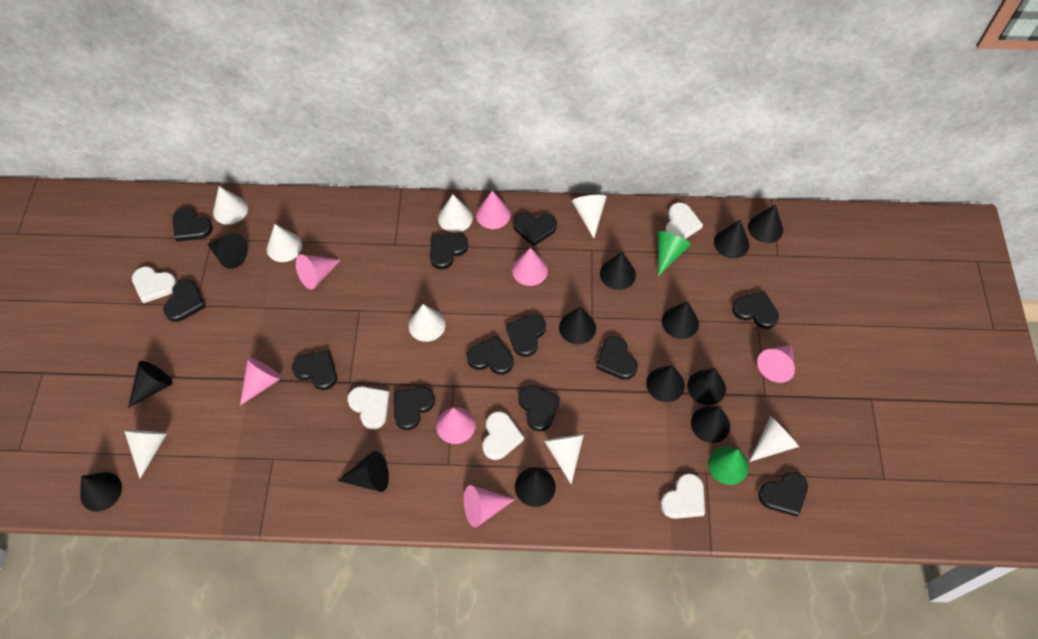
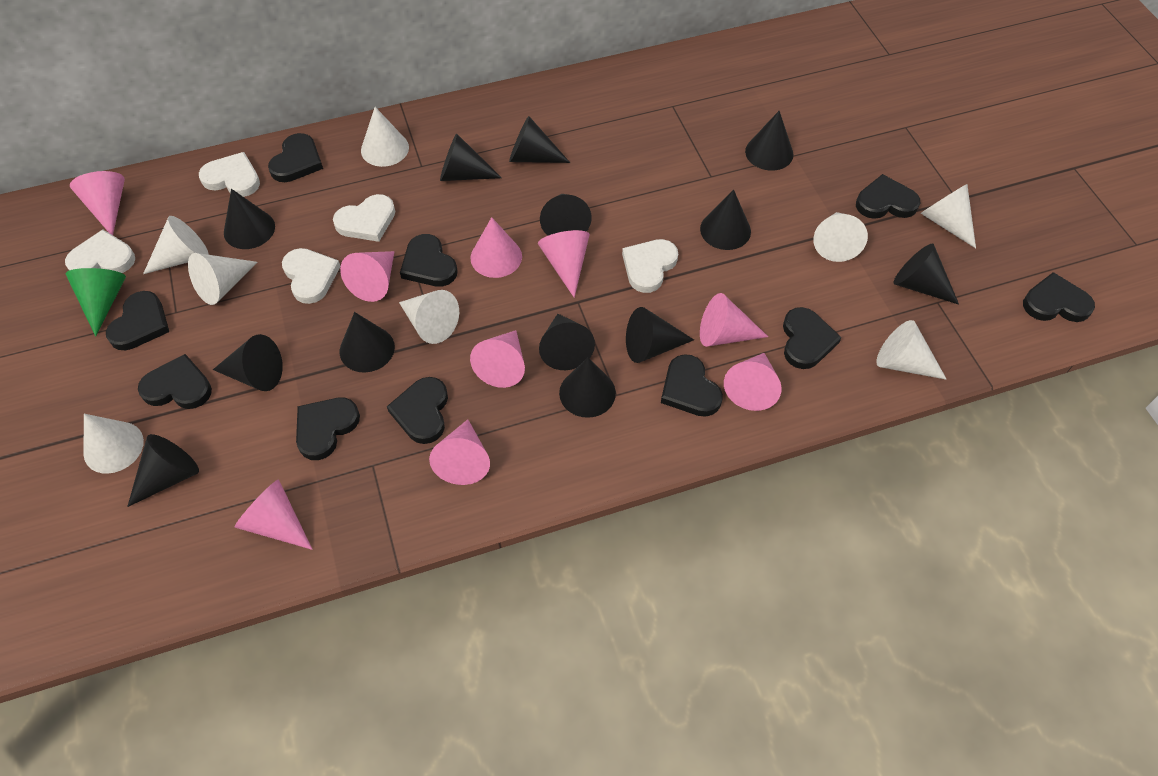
black heart: [163,280,206,322] [172,207,213,241] [292,350,337,390] [394,387,435,430] [430,233,468,270] [467,335,513,375] [506,314,546,357] [513,213,557,246] [518,385,560,432] [596,336,638,380] [732,291,779,329] [758,472,808,517] = 12 -> [106,291,169,350] [138,354,212,409] [268,133,323,182] [296,398,360,460] [387,377,448,444] [400,234,457,287] [661,354,723,417] [783,307,842,369] [856,174,920,219] [1023,272,1095,322] = 10
green cone: [657,231,691,276] [708,446,748,485] = 2 -> [66,268,126,337] = 1
pink cone: [240,357,282,406] [296,254,341,290] [436,407,476,444] [464,485,515,528] [476,191,511,229] [512,248,548,286] [757,345,795,383] = 7 -> [70,171,125,235] [234,479,313,550] [340,251,395,302] [429,419,490,485] [470,330,525,388] [471,217,522,278] [538,230,590,298] [700,293,768,347] [724,353,782,411] = 9

